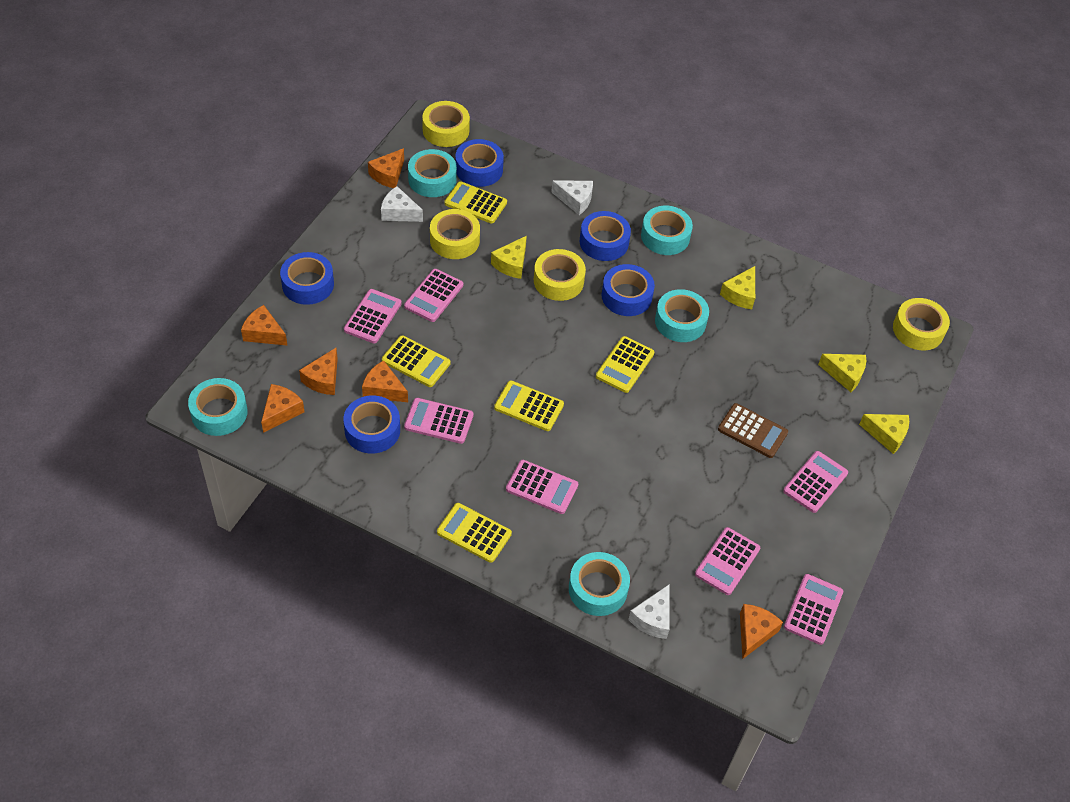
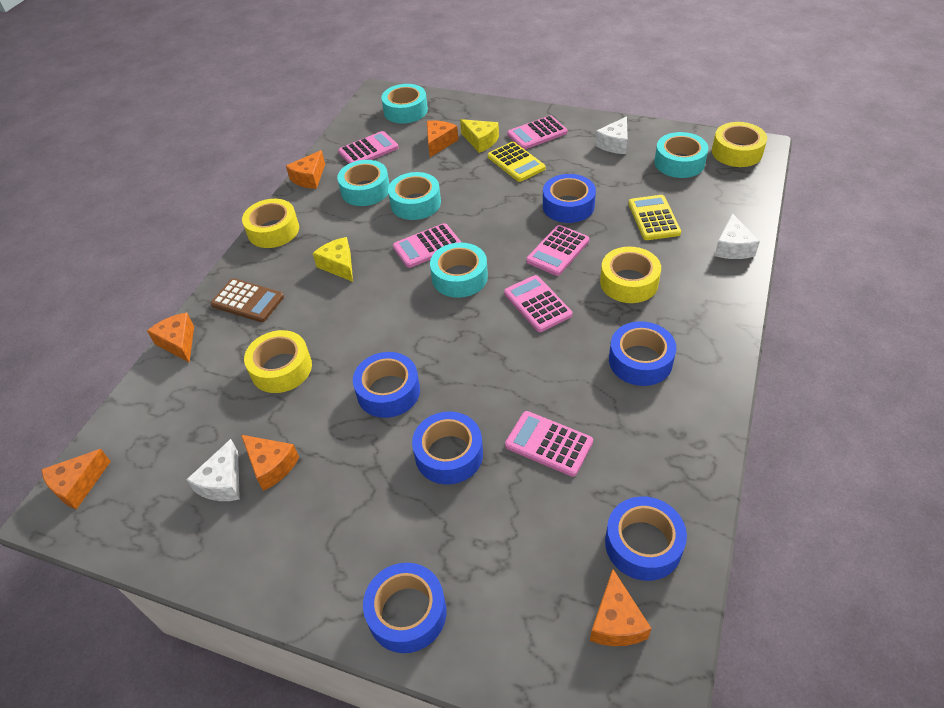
blue tape: [280,252,334,305] [343,396,400,454] [455,139,504,187] [580,211,631,261] [601,264,655,316] = 5 -> [353,352,420,418] [363,563,447,653] [412,412,483,484] [543,174,596,223] [605,496,687,581] [609,321,676,386] = 6
pink calculator: [344,289,402,344] [404,269,463,322] [404,398,474,444] [506,460,578,514] [695,527,760,595] [783,451,848,513] [784,574,843,645] = 7 -> [338,131,399,163] [393,223,461,268] [504,275,572,332] [505,411,593,477] [507,115,567,150] [526,225,590,276] = 6
yellow calculator: [382,335,450,387] [437,503,512,563] [444,181,507,224] [494,380,564,431] [596,336,654,393] = 5 -> [488,142,545,182] [628,195,681,240] = 2
yellow cheese: [491,236,527,279] [720,266,755,309] [818,354,866,392] [859,414,909,454] = 4 -> [313,237,353,282] [460,119,499,153] = 2

